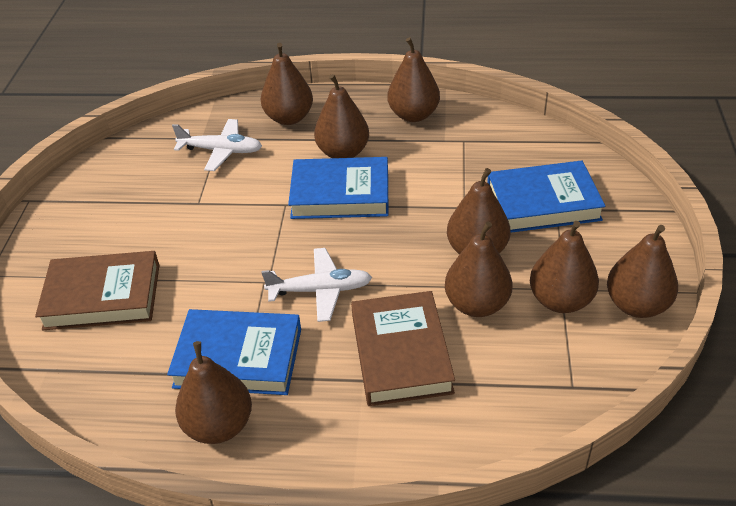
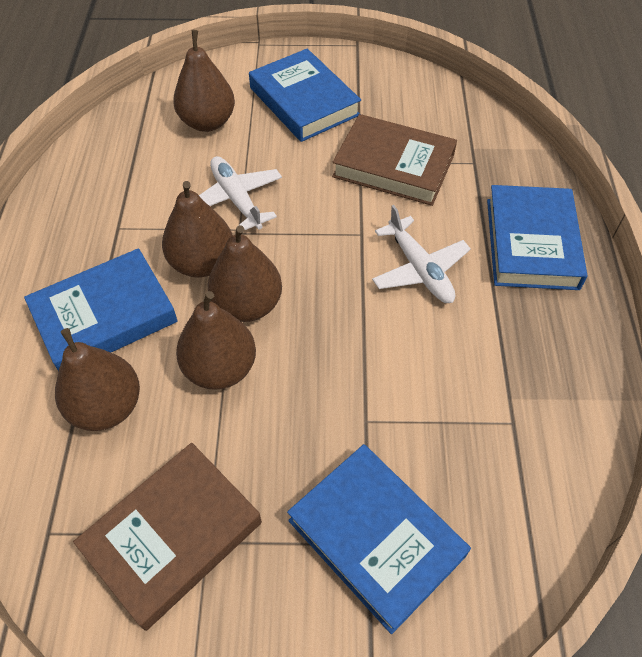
blue book: [167,309,301,395] [288,157,389,219] [487,161,606,233] = 3 -> [24,248,178,371] [249,49,361,142] [287,444,471,634] [487,185,588,290] = 4
brown pear: [175,341,252,444] [261,43,313,125] [314,74,369,158] [388,37,440,122] [445,221,512,317] [447,168,511,255] [530,221,599,313] [607,225,678,318] = 8 -> [55,328,140,431] [162,181,233,278] [173,30,235,132] [176,291,256,390] [207,225,282,322] = 5

